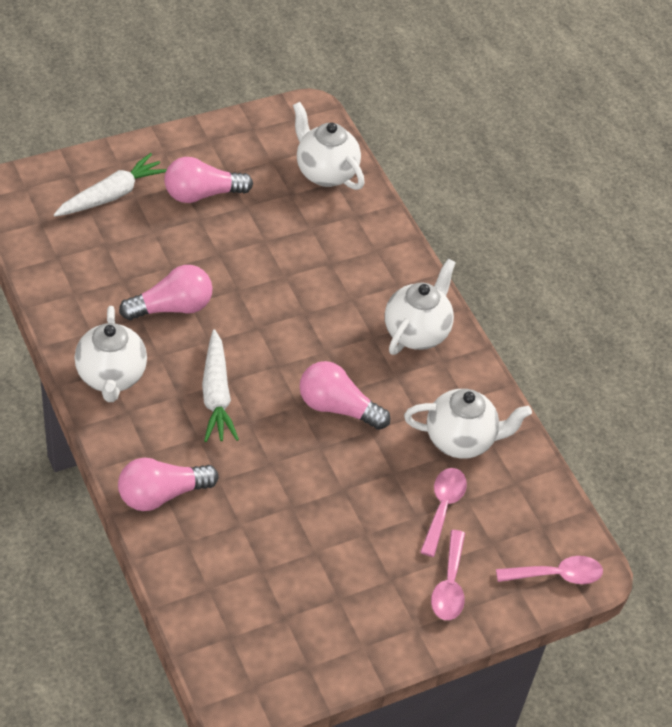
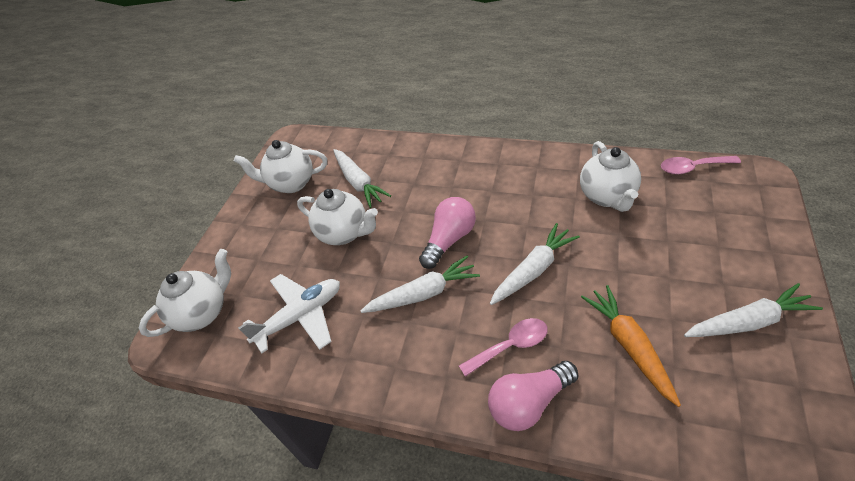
orange carrot: none = 0 -> [581,285,681,407] = 1
pink light bulb: [118,458,219,511] [119,265,212,320] [164,157,253,203] [299,361,391,430] = 4 -> [419,197,476,269] [488,361,579,431] = 2
pink spoon: [420,468,467,557] [431,530,465,620] [496,556,603,584] = 3 -> [459,318,548,377] [661,156,741,174] = 2
white carrot: [54,153,167,216] [202,329,239,442] = 2 -> [333,149,391,208] [361,255,480,313] [490,223,580,305] [684,283,823,337] = 4
white plane: none = 0 -> [238,274,340,354] = 1

